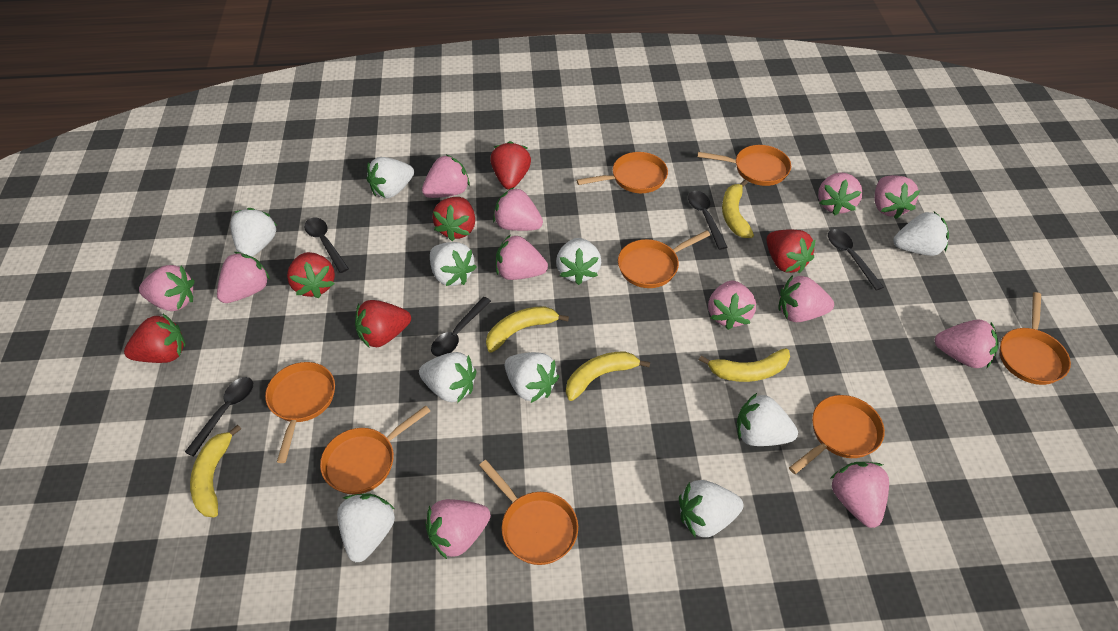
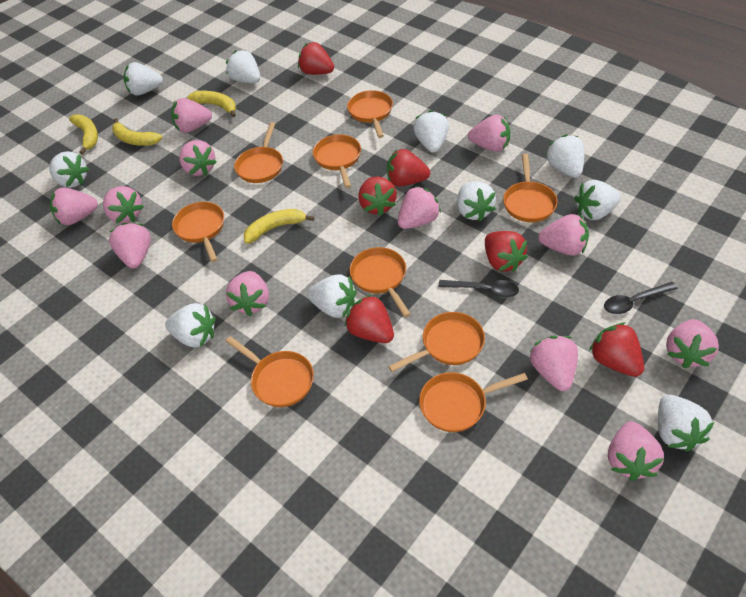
black spoon: [185,377,253,457] [304,218,349,273] [431,297,491,357] [688,191,727,250] [828,229,884,291] = 5 -> [438,280,519,297] [604,282,678,314] = 2
orange pan: [265,362,335,463] [320,405,430,494] [479,460,578,565] [576,152,668,193] [618,230,710,288] [697,145,791,186] [789,395,885,474] [999,292,1071,385] = 8 -> [172,202,224,262] [225,336,314,407] [234,122,283,183] [313,134,361,188] [347,90,393,138] [350,247,411,317] [388,312,485,372] [419,372,528,432] [503,154,558,222] = 9
yellow banana: [190,425,241,518] [486,306,569,353] [566,351,650,401] [699,348,790,382] [722,180,754,238] = 5 -> [69,114,98,155] [112,118,162,146] [187,91,236,117] [243,209,314,244] = 4

